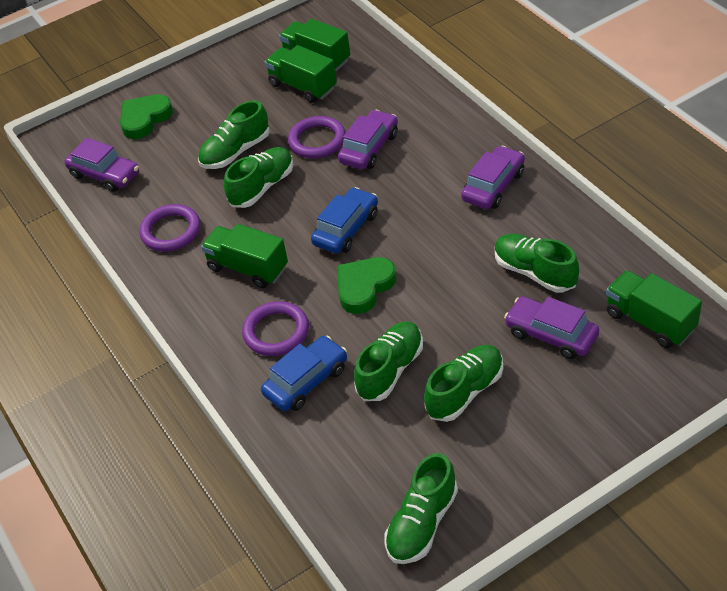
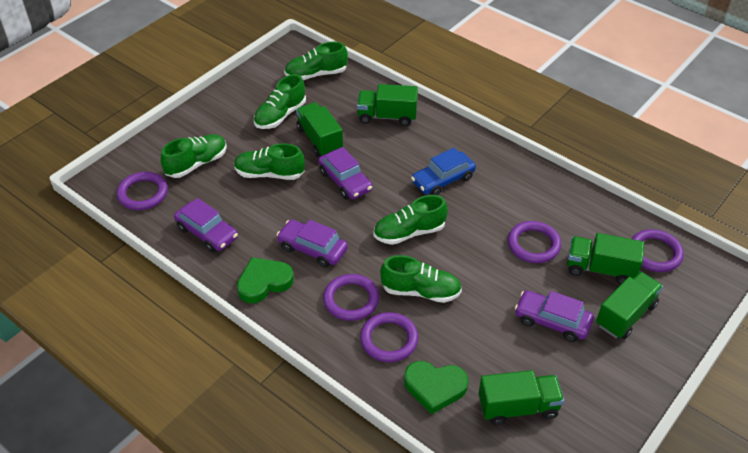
blue car: [261,335,347,411] [311,187,378,254] = 2 -> [411,148,476,195] = 1
green truck: [201,224,288,288] [265,45,337,103] [279,19,350,71] [606,270,702,348] = 4 -> [296,102,343,157] [357,84,418,126] [478,370,564,425] [567,233,644,285] [596,271,663,339] = 5
purple ring: [139,204,200,251] [242,301,309,356] [288,116,346,158] = 3 -> [117,172,168,210] [323,274,379,321] [360,312,418,362] [508,221,561,263] [631,229,684,272] = 5

